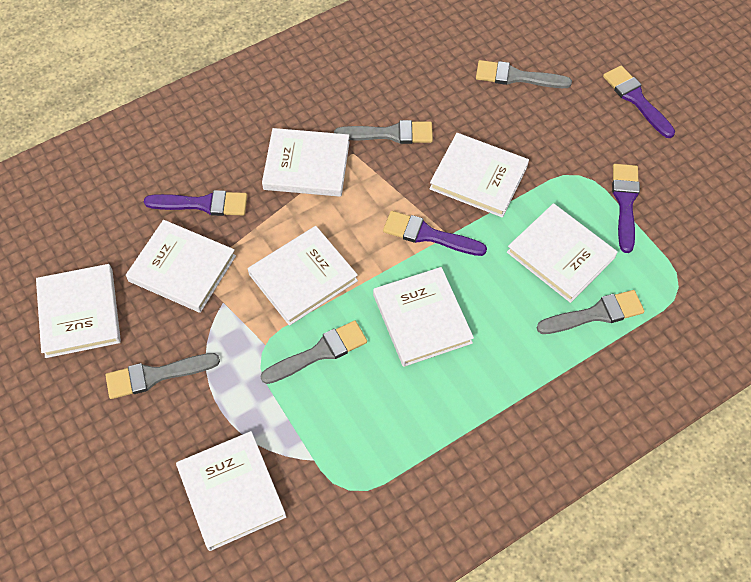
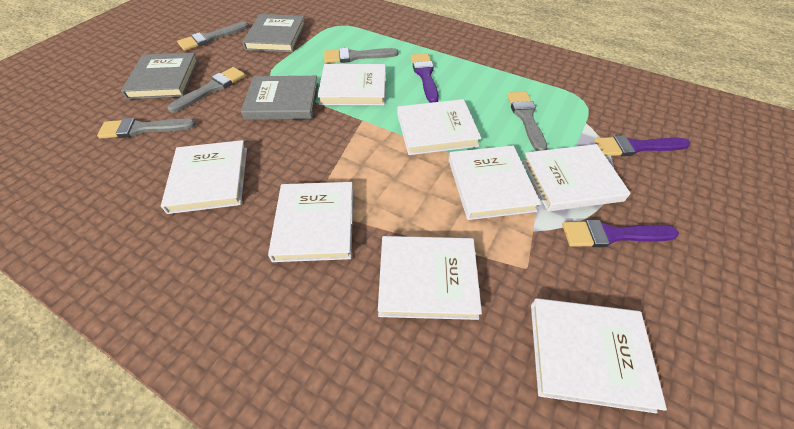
grey book: none = 0 -> [121,52,199,99] [241,76,318,120] [242,14,306,52] = 3
purple brush: [144,190,247,216] [383,211,487,256] [603,65,675,138] [612,164,640,253] = 4 -> [411,53,439,103] [562,220,679,247] [594,135,690,156] = 3

